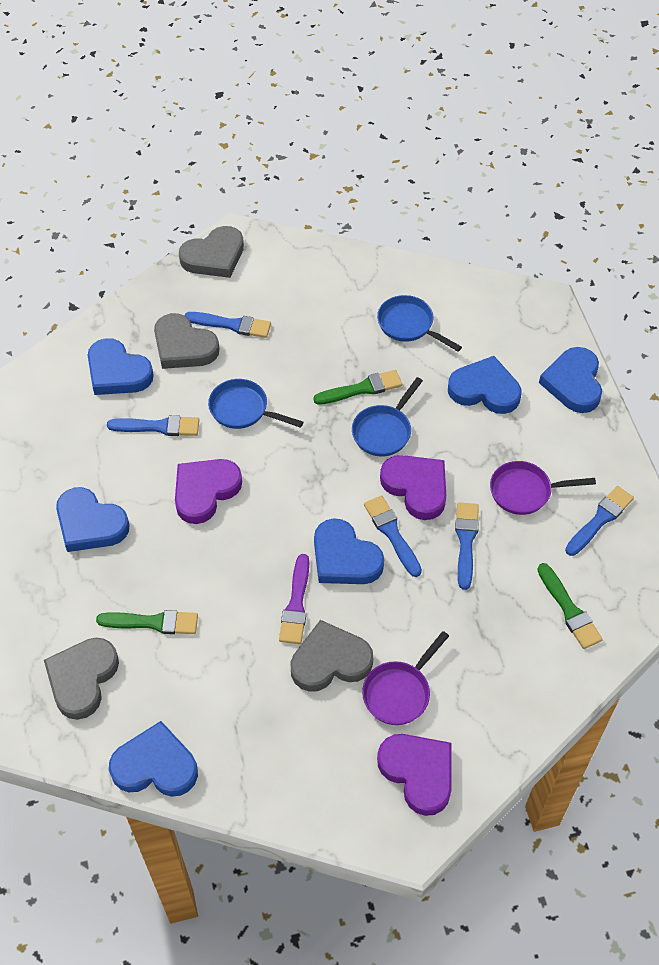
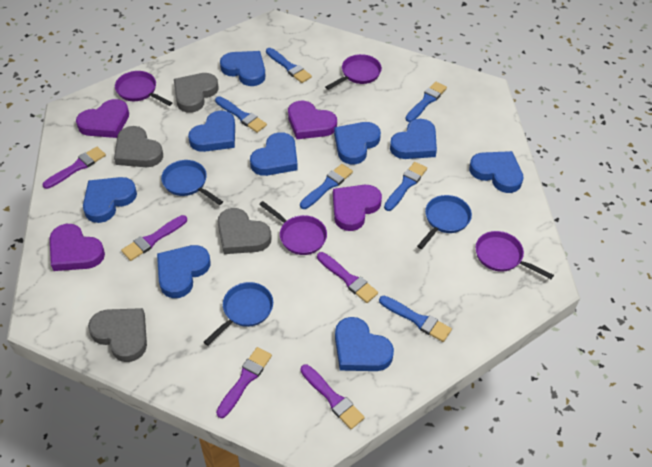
blue brush: [107,415,199,436] [185,312,271,338] [364,496,422,577] [455,502,479,590] [565,486,634,556] = 5 -> [215,96,267,133] [266,48,312,83] [300,164,353,209] [379,296,452,342] [384,162,427,211] [406,82,447,122] = 6
blue heart: [56,487,130,552] [88,338,154,395] [109,721,198,797] [314,518,384,584] [448,356,521,414] [539,347,602,413] = 6 -> [83,177,137,223] [157,245,211,298] [188,111,235,152] [220,51,265,86] [250,132,298,176] [334,122,381,164] [335,317,394,371] [390,119,437,159] [469,151,524,193] = 9
green brush: [96,610,198,634] [313,370,402,405] [537,563,603,649] = 3 -> none = 0
purple brush: [279,554,309,644] = 1 -> [43,147,106,189] [121,215,187,261] [216,347,272,418] [300,364,365,429] [317,252,378,303] = 5
purple heart: [175,459,242,524] [377,734,452,816] [380,455,446,520] = 3 -> [50,224,105,271] [76,99,129,138] [288,101,337,139] [333,185,382,231] = 4
purple pan: [362,631,449,725] [490,461,596,515] = 2 -> [115,71,172,106] [259,201,327,255] [325,54,382,90] [475,231,554,279] = 4

